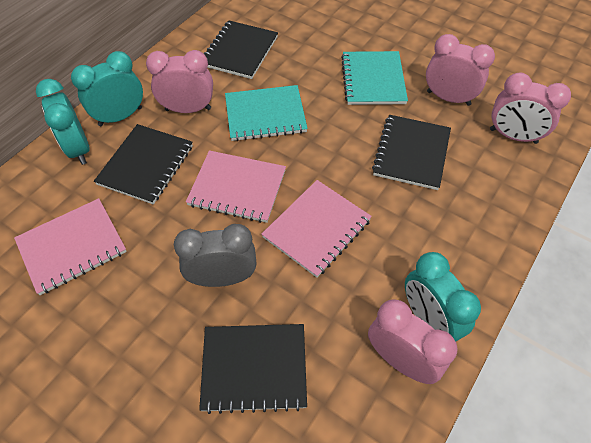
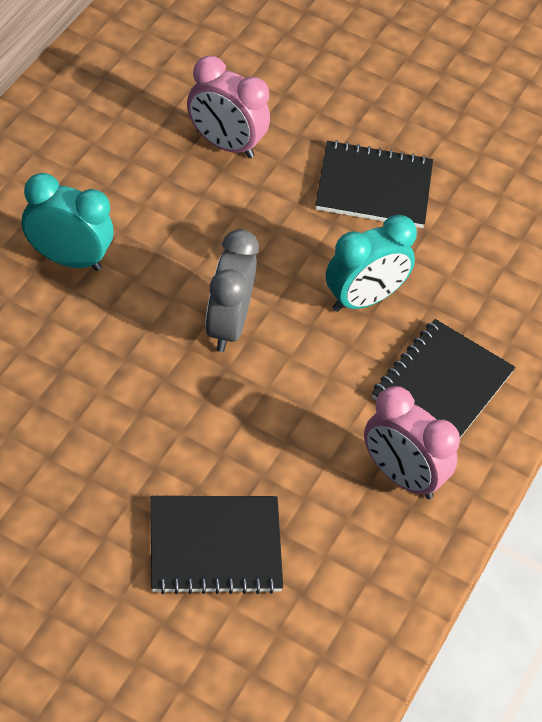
black notebook: [94,124,193,204] [199,324,307,414] [204,21,278,79] [372,115,451,190] = 4 -> [150,496,283,594] [315,140,433,228] [372,319,515,438] = 3
pink clock: [146,50,213,113] [368,299,458,384] [426,34,495,106] [490,73,571,144] = 4 -> [187,56,270,158] [364,386,460,499] = 2
pink notebook: [14,198,127,295] [186,150,286,223] [262,180,372,278] = 3 -> none = 0
turquoise clock: [36,79,90,165] [71,51,143,126] [405,252,481,342] = 3 -> [22,173,113,271] [326,215,417,312] = 2
turquoise notebook: [225,85,308,141] [341,51,408,105] = 2 -> none = 0

